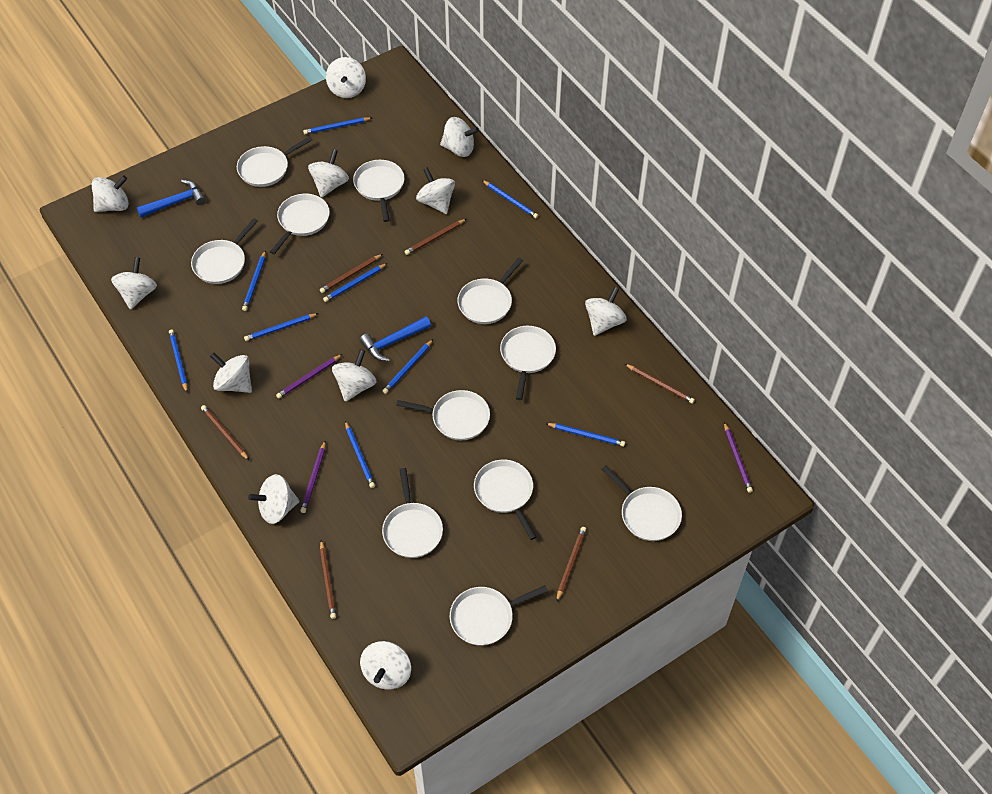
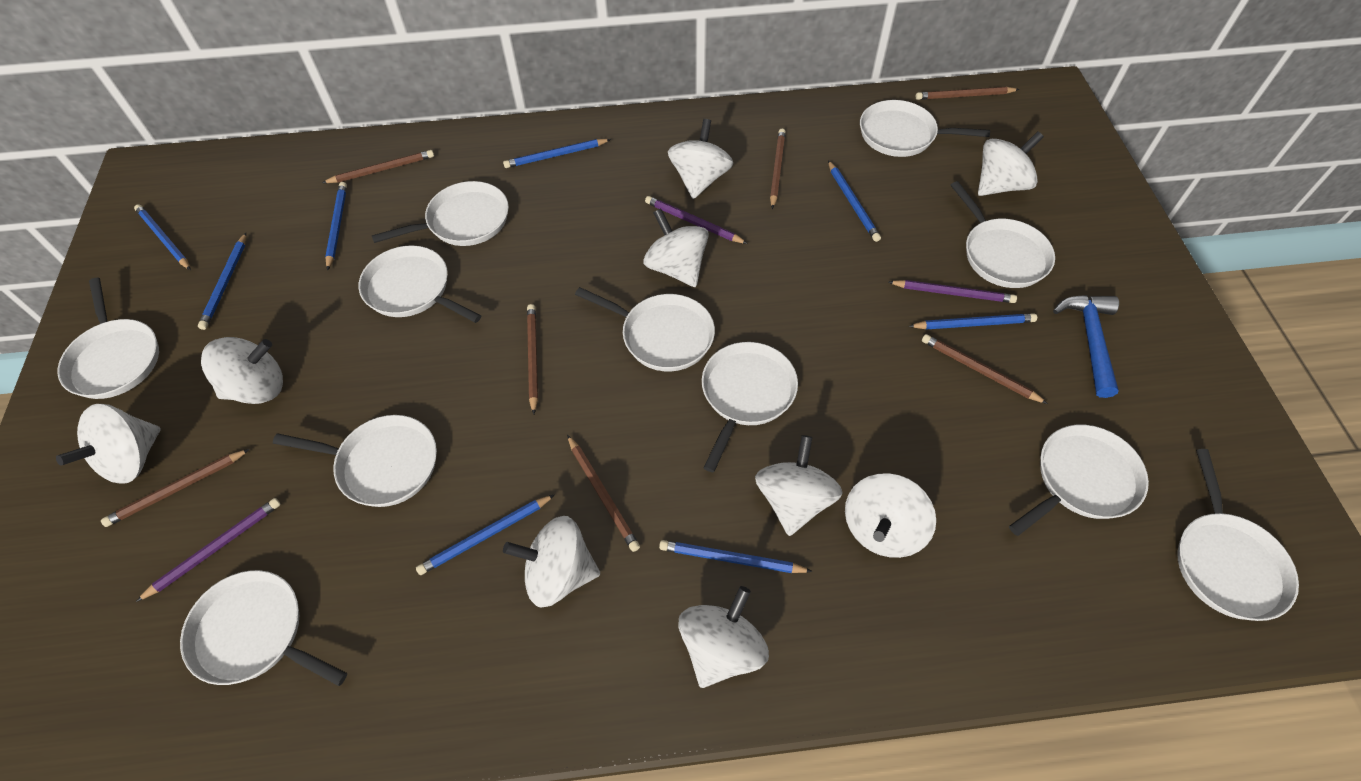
blue hammer: [136,180,206,217] [360,316,431,361] = 2 -> [1053,295,1119,398] = 1
blue pencil: [169,329,187,393] [242,250,266,311] [244,313,319,341] [303,117,372,134] [323,263,387,302] [345,421,375,488] [383,339,433,394] [482,180,538,218] [545,423,625,447] = 9 -> [134,204,191,270] [198,233,246,330] [325,182,347,271] [416,494,555,575] [503,139,611,168] [659,540,813,573] [828,161,881,242] [909,313,1037,330] = 8
brown pencil: [201,405,249,460] [320,254,383,293] [320,540,336,619] [405,219,466,255] [556,527,586,602] [625,364,695,404] = 6 -> [101,449,250,527] [322,150,434,183] [527,304,538,414] [567,435,640,552] [770,128,786,209] [916,87,1020,100] [922,334,1048,404] = 7
white spinning top: [92,175,129,212] [111,257,157,310] [210,353,252,393] [248,474,299,524] [308,149,349,198] [326,57,366,98] [332,349,377,402] [360,641,411,690] [416,167,455,214] [440,117,479,157] [585,286,627,336] = 11 -> [56,404,161,484] [201,337,283,404] [503,516,600,608] [644,208,709,287] [668,119,733,199] [679,586,769,688] [755,435,843,536] [845,473,936,558] [978,131,1044,196] = 9

